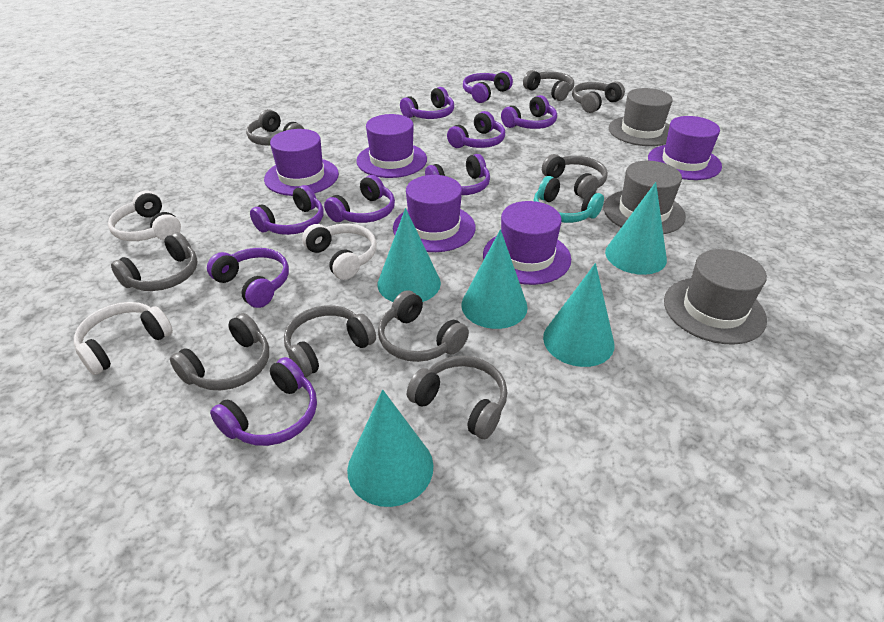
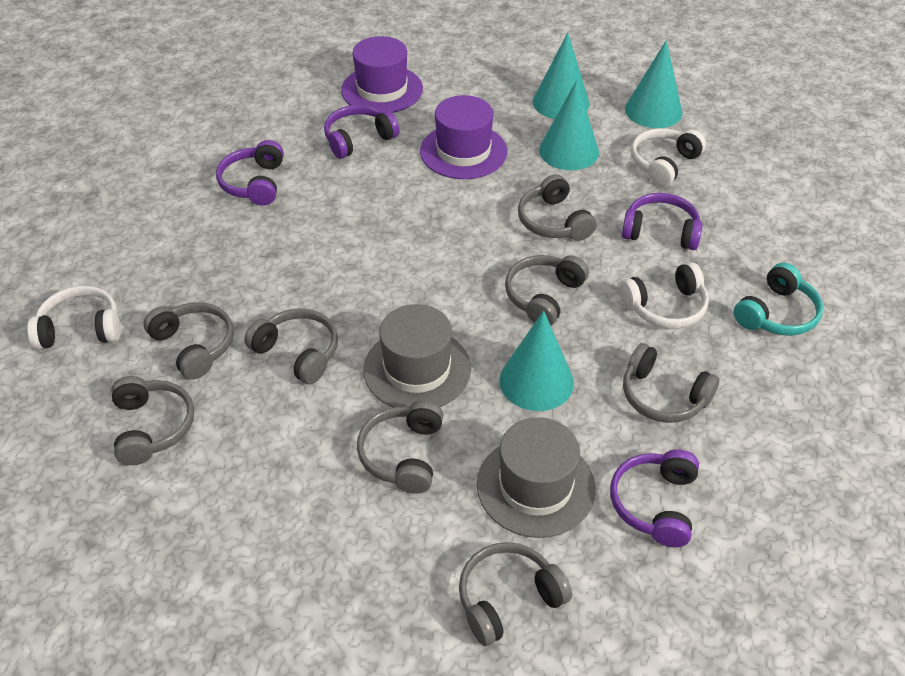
grey hat: [603,161,686,234] [609,88,673,146] [664,249,767,344] = 3 -> [363,304,471,408] [477,417,595,538] = 2
grey headphones: [111,232,198,291] [170,313,269,390] [246,109,304,146] [284,305,376,377] [378,290,469,362] [407,356,507,439] [523,70,574,101] [542,154,608,199] [572,81,625,113] = 9 -> [111,376,194,465] [144,302,234,379] [244,308,338,384] [357,400,443,494] [459,542,572,646] [505,255,589,326] [518,174,596,241] [623,343,719,423] = 8
purple hat: [264,129,339,196] [356,114,427,178] [393,175,476,252] [483,201,571,285] [648,116,722,180] = 5 -> [341,36,423,113] [420,95,507,179] = 2
purple headphones: [207,248,289,308] [210,357,317,446] [250,185,323,235] [324,175,395,223] [400,87,454,119] [425,154,490,195] [447,111,505,148] [463,71,513,103] [501,95,557,129] = 9 -> [216,140,284,206] [324,105,399,159] [610,449,699,547] [622,193,702,250] = 4
turquoise cone: [347,390,433,507] [378,208,441,302] [461,229,528,329] [543,263,614,367] [605,182,667,275] = 5 -> [499,310,574,411] [533,33,590,119] [539,80,599,170] [625,40,683,128] = 4

